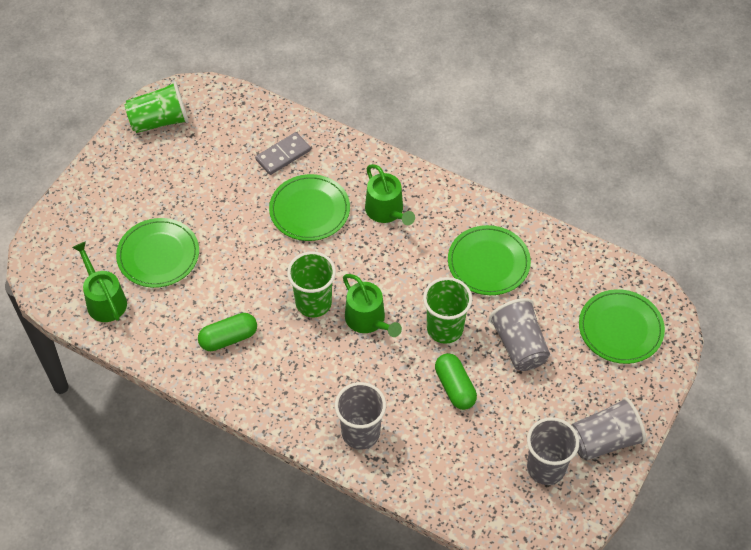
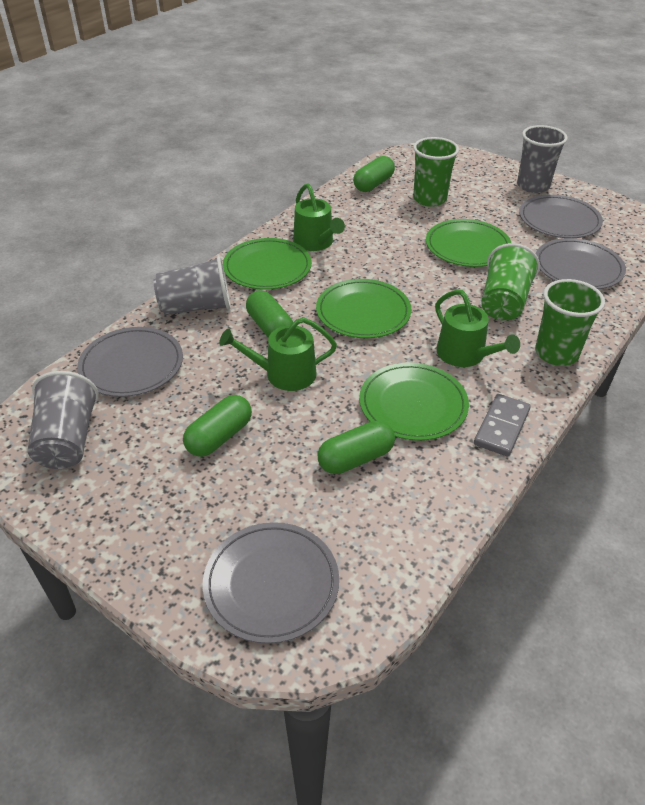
green capsule: [198,313,257,351] [435,353,477,410] = 2 -> [183,395,252,457] [246,290,293,338] [318,420,395,474] [353,156,395,192] = 4
grey cup: [335,382,386,449] [489,298,550,371] [527,417,579,485] [571,397,646,461] = 4 -> [28,371,99,469] [153,256,231,315] [517,125,568,193] = 3
grey plate: none = 0 -> [77,327,183,397] [203,522,339,644] [519,195,603,238] [536,238,626,289] = 4

